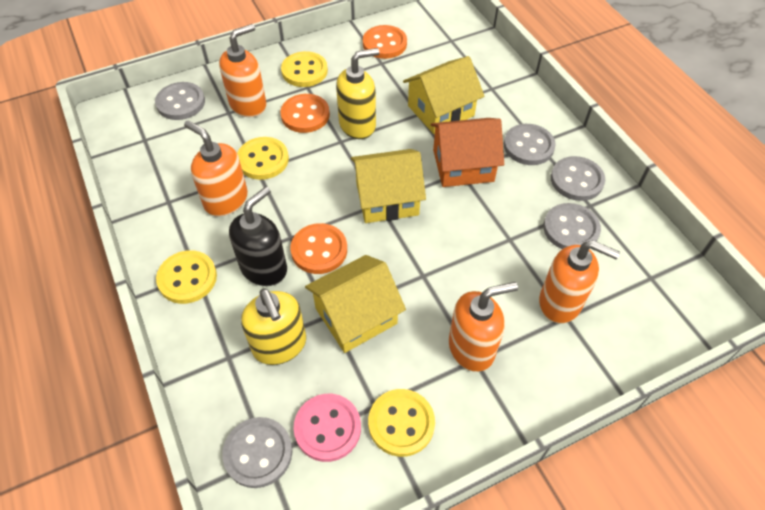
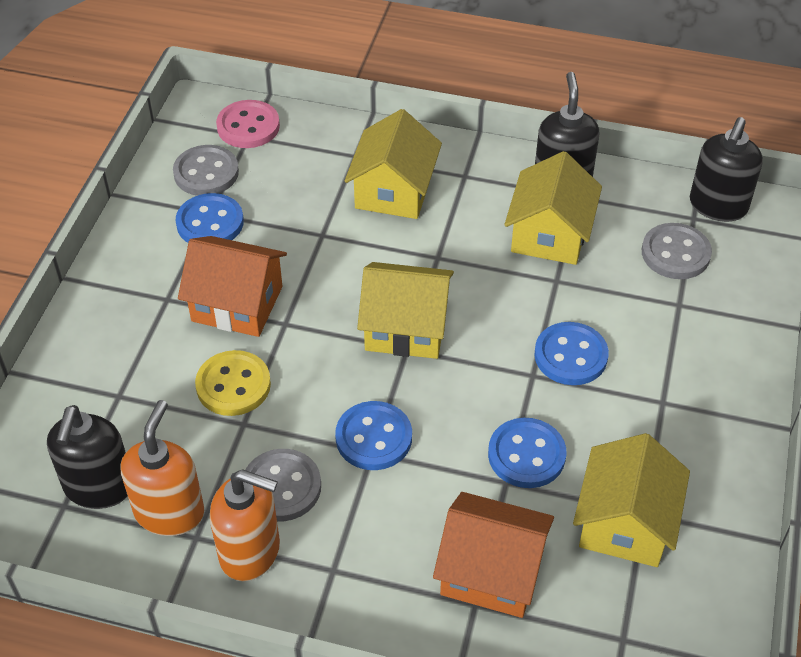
black soap dispenser: [229,186,287,286] = 1 -> [47,405,128,509] [535,72,599,177] [690,117,763,222] = 3
blue button: none = 0 -> [176,193,244,243] [335,401,412,470] [488,418,566,488] [534,322,609,385] = 4
grey button: [155,82,205,120] [222,417,292,488] [504,124,556,165] [543,203,601,249] [551,156,605,201] = 5 -> [173,145,239,196] [245,449,321,521] [642,223,712,279] = 3
orange button: [280,94,330,133] [290,223,347,274] [363,25,407,59] = 3 -> none = 0
orange house: [431,118,504,187] = 1 -> [178,236,287,337] [433,492,554,618] = 2
orange soap dispenser: [184,120,248,217] [219,24,266,117] [449,282,518,372] [539,240,620,323] = 4 -> [121,400,204,536] [210,470,280,581] = 2
yellow button: [156,250,217,304] [237,137,289,180] [281,51,328,87] [368,389,435,457] = 4 -> [195,350,271,416] = 1
yellow house: [305,255,406,353] [351,149,426,223] [403,56,484,134] = 3 -> [345,109,442,219] [357,262,454,359] [504,151,602,265] [573,433,690,567] = 4
yellow soap dispenser: [241,288,306,365] [336,48,379,139] = 2 -> none = 0

